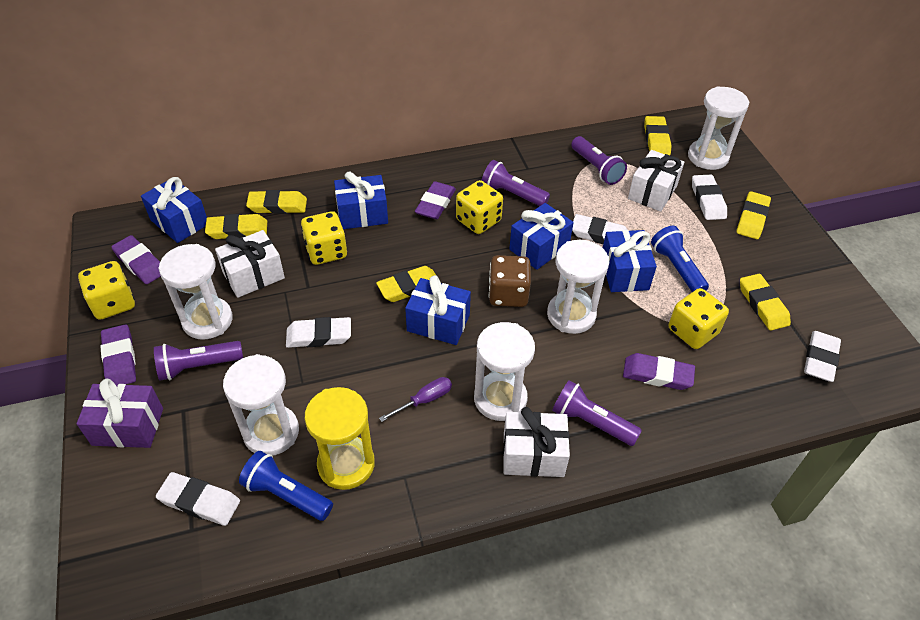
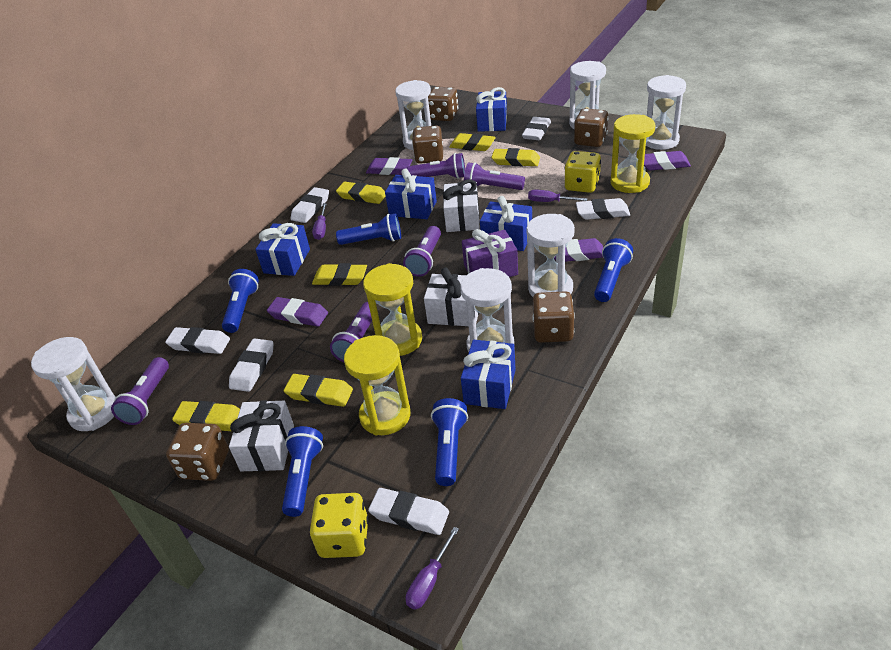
blue flashlight: [239,451,333,521] [651,226,709,292] = 2 -> [222,269,259,333] [282,426,323,517] [336,213,401,245] [431,398,468,486] [594,238,633,302] = 5
brown dice: [489,255,531,307] = 1 -> [166,423,229,481] [412,125,443,164] [428,87,459,121] [532,291,575,343] [574,108,608,147] = 5
purple flashlight: [154,341,243,381] [481,160,550,206] [552,380,642,446] [571,136,627,185] = 4 -> [111,357,169,425] [330,302,372,362] [403,226,441,277] [407,153,465,179] [464,162,525,190] = 5
purple screwdriver: [379,377,452,422] = 1 -> [312,203,327,240] [406,527,459,610] [528,190,588,202] = 3
white eraser: [156,472,240,526] [286,317,351,348] [572,214,628,244] [692,175,727,220] [804,331,841,382] = 5 -> [165,327,230,354] [229,338,274,392] [291,187,329,223] [368,488,449,535] [522,117,551,140] [576,198,630,220] = 6
white hourglass: [158,244,233,340] [223,354,299,456] [474,322,535,421] [547,240,609,334] [688,86,749,170] = 5 -> [31,337,116,431] [395,80,431,150] [460,268,515,353] [526,214,575,297] [569,61,606,129] [646,75,686,150] = 6
yellow dice: [78,261,135,320] [301,211,347,265] [456,180,503,234] [669,288,729,349] = 4 -> [310,493,369,558] [565,151,601,193] = 2
yellow hourglass: [305,387,375,490] = 1 -> [344,335,411,435] [363,263,422,356] [610,114,656,193] = 3

